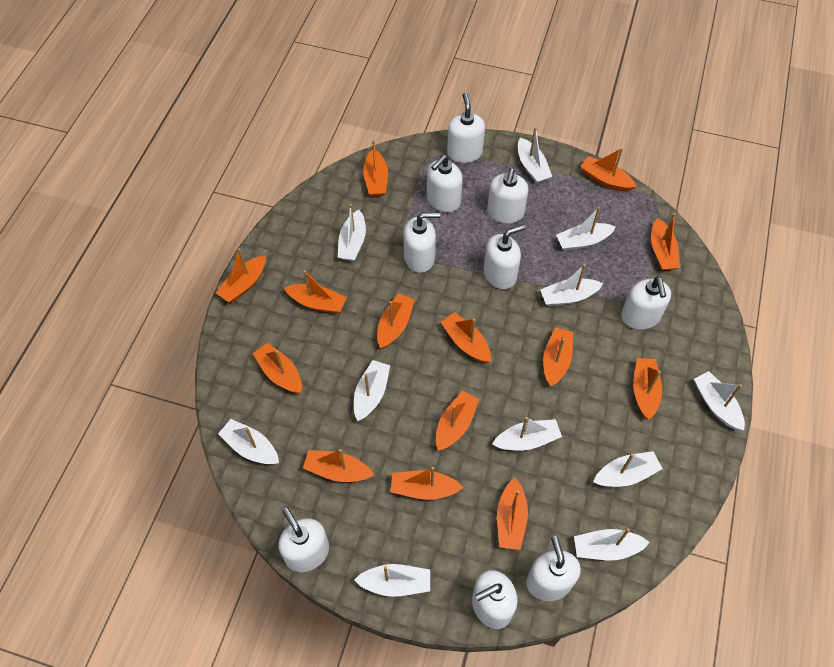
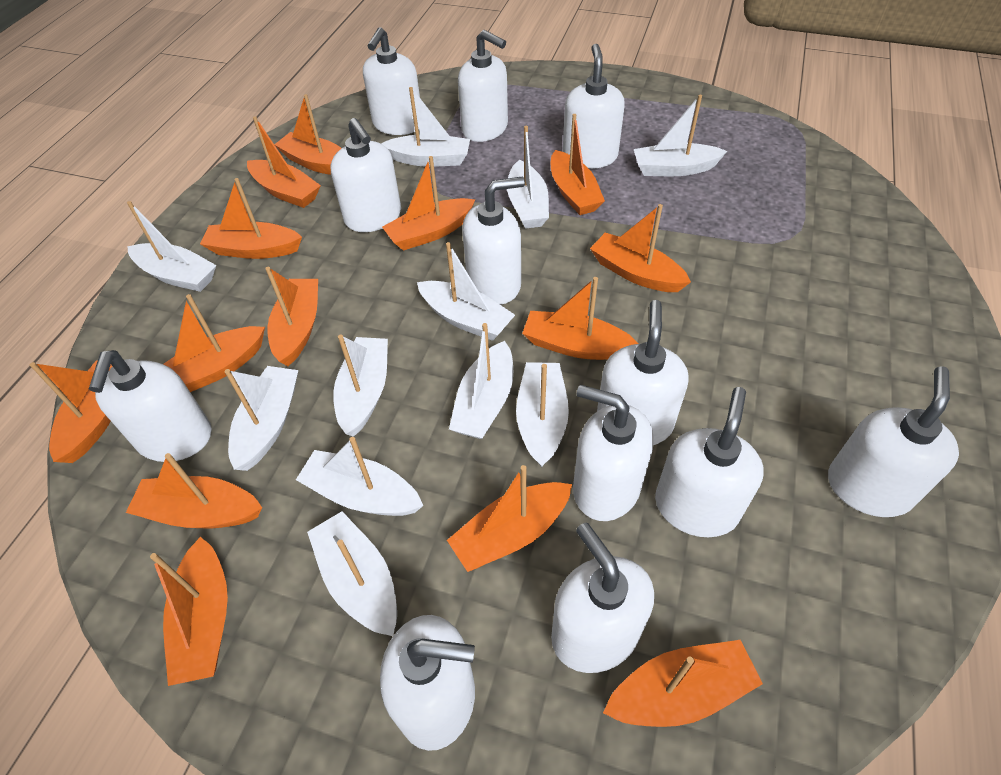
white soap dispenser: [278,508,329,572] [403,213,440,273] [427,155,463,212] [447,93,485,163] [472,570,518,629] [483,225,525,289] [487,168,529,224] [526,536,581,601] [621,277,671,330] = 9 -> [89,350,212,462] [331,118,401,232] [363,27,420,135] [380,615,475,751] [458,30,508,142] [462,177,525,305] [551,523,654,673] [563,44,625,169] [573,385,654,521] [597,300,689,445] [655,387,764,537] [828,366,959,517] = 12

